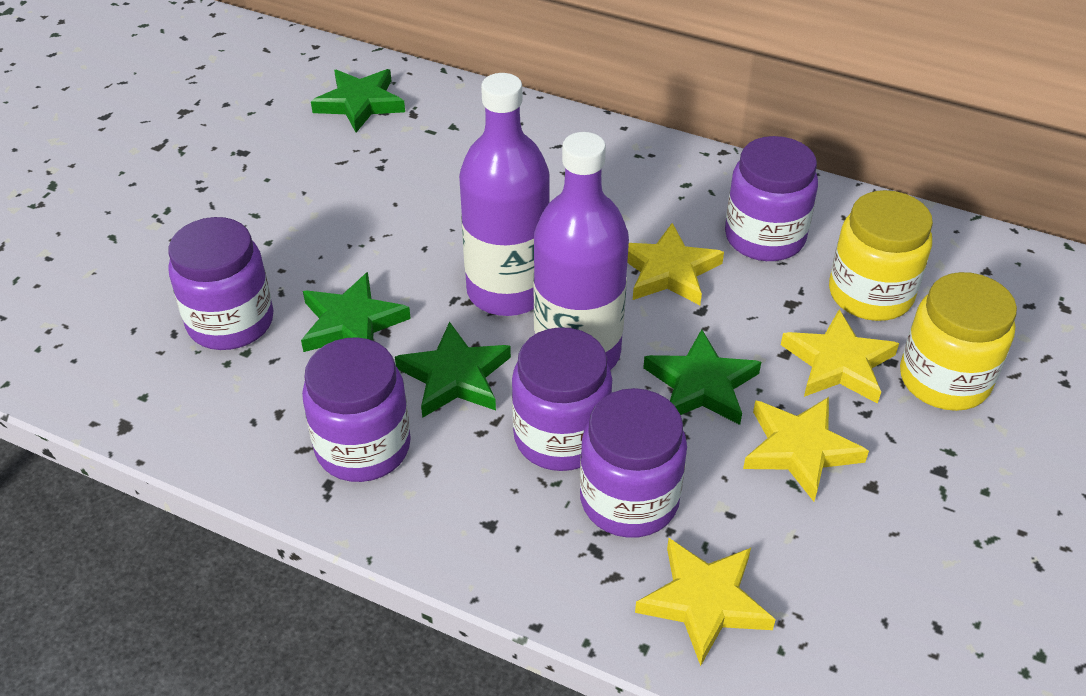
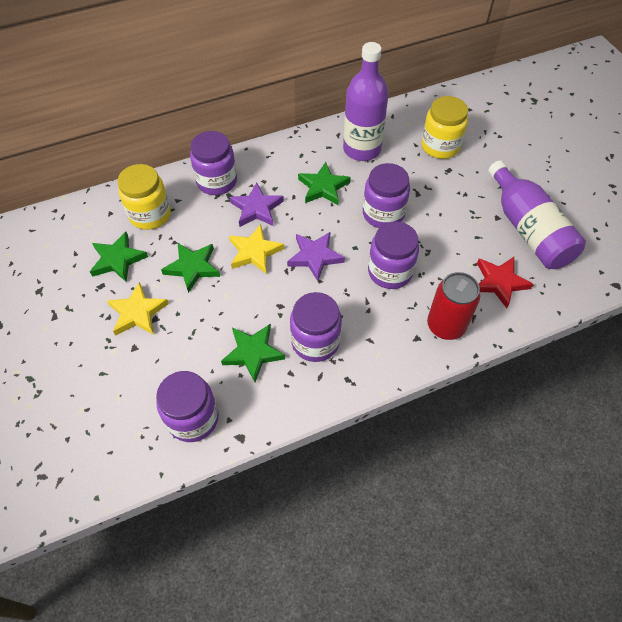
purple star: none = 0 -> [229,182,284,227] [287,232,345,281] = 2
red can: none = 0 -> [427,272,480,340] = 1
red star: none = 0 -> [477,257,533,308] = 1
yellow star: [627,223,724,305] [635,538,776,666] [743,397,869,501] [781,309,899,404] = 4 -> [107,282,169,336] [229,224,284,274] = 2

